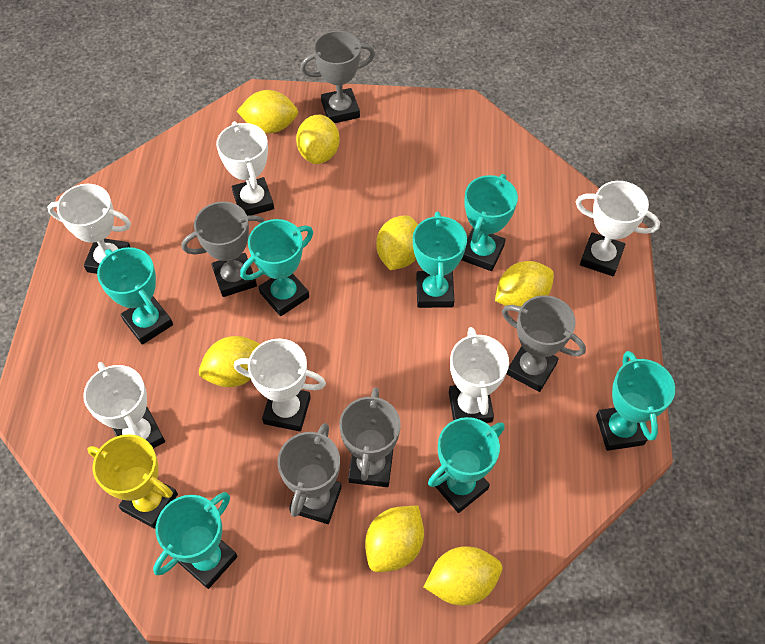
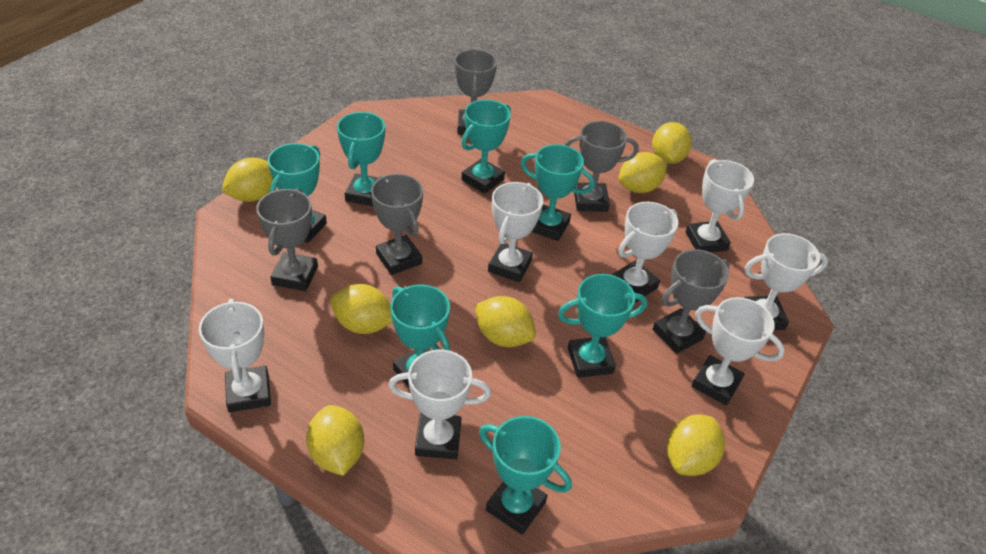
white trophy: [47,184,131,274] [83,362,165,448] [216,121,274,216] [234,338,326,432] [449,327,509,423] [576,181,660,276] = 6 -> [199,299,271,412] [388,350,491,459] [488,182,543,282] [612,202,678,303] [686,159,754,252] [691,297,785,406] [743,233,828,330] = 7
yellow trophy: [88,434,178,529] = 1 -> none = 0

